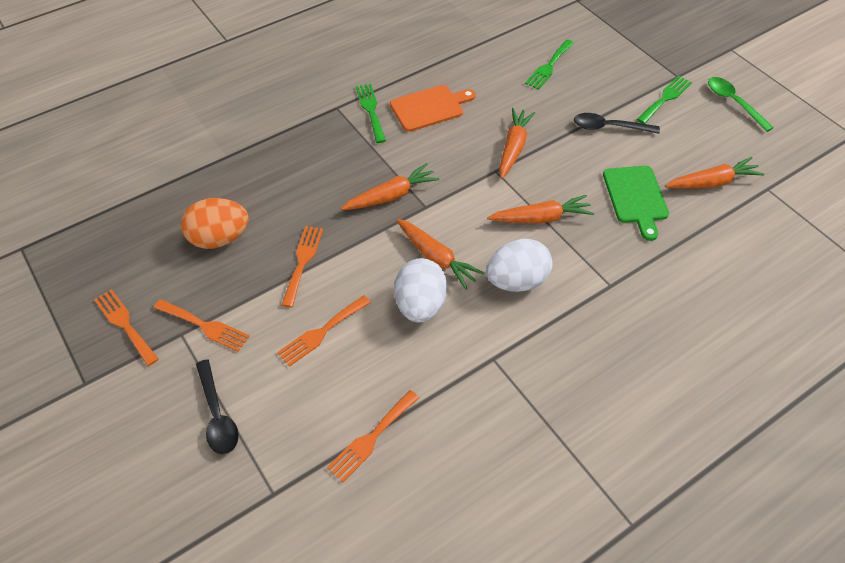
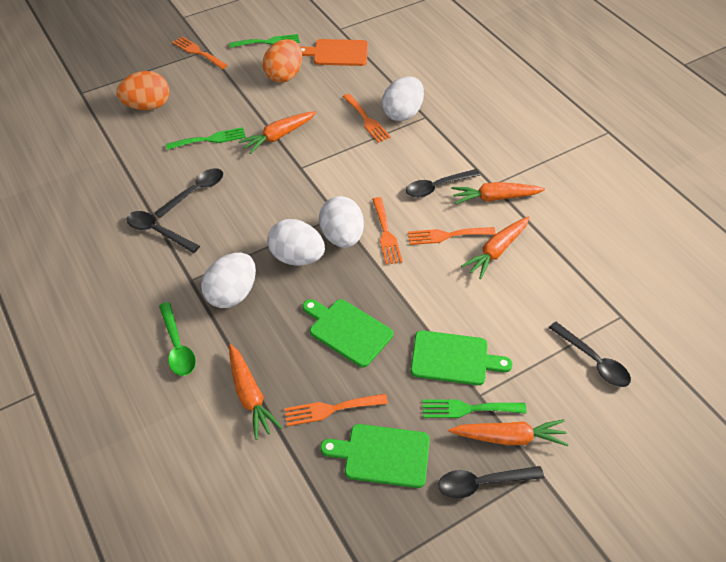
black spoon: [196,359,239,454] [574,113,660,134] = 2 -> [126,211,200,253] [154,168,223,218] [406,169,480,198] [439,466,544,499] [549,322,631,387] = 5
green cutting board: [603,166,669,241] = 1 -> [303,299,393,367] [320,424,430,488] [411,330,513,385] = 3
orange egg: [181,198,249,249] = 1 -> [117,71,169,111] [263,39,302,83] = 2
white egg: [394,258,447,323] [486,239,553,292] = 2 -> [201,253,256,308] [267,219,325,266] [319,196,364,248] [382,76,424,121] = 4

